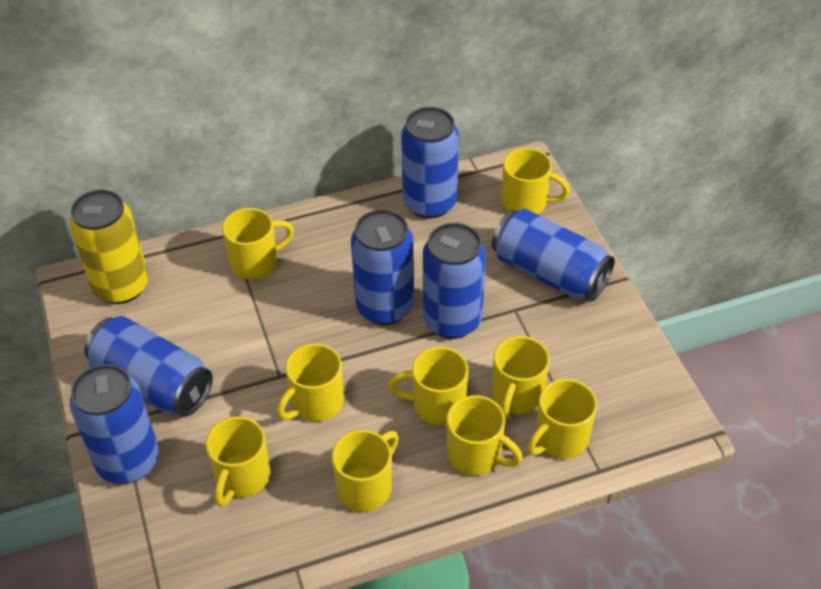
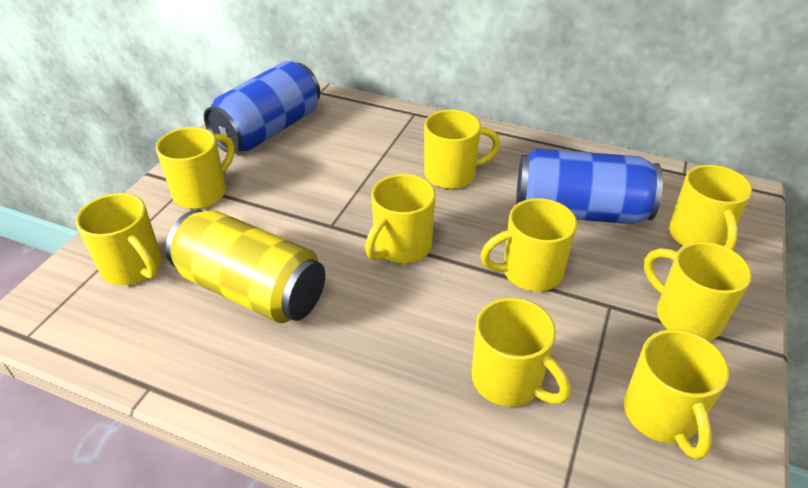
blue can: [70,364,159,484] [84,316,213,417] [351,209,414,325] [401,107,459,218] [423,223,486,339] [492,208,615,302] = 6 -> [204,61,320,153] [516,148,663,224] = 2

